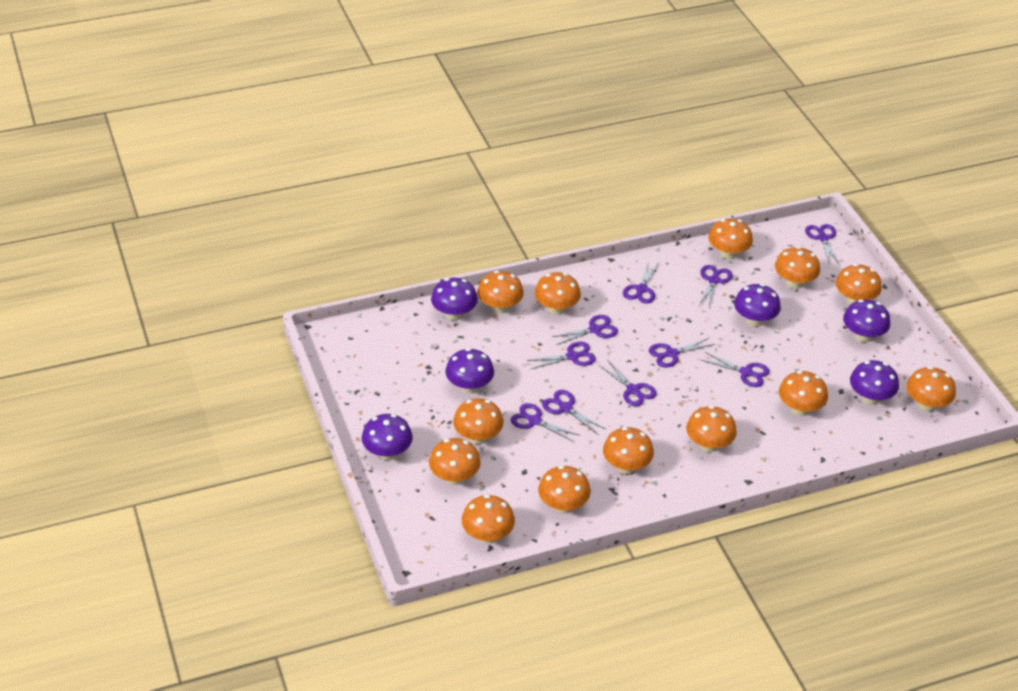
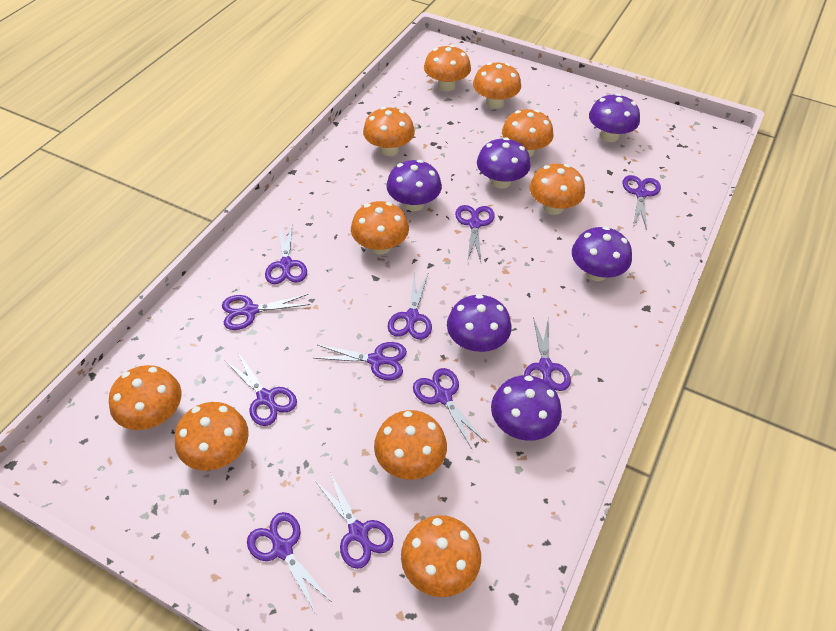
orange mushroom: [429,438,481,485] [453,398,504,444] [462,495,515,544] [477,271,524,314] [534,272,581,315] [538,465,591,513] [603,427,654,474] [686,406,737,452] [708,218,753,259] [775,246,820,289] [779,371,828,416] [836,264,882,305] [906,366,956,412] = 13 -> [109,365,182,430] [175,402,249,471] [351,201,409,254] [363,107,415,156] [374,410,447,480] [401,515,481,597] [424,45,471,91] [473,62,521,109] [502,109,554,157] [529,164,585,215] = 10
purple scissors: [511,403,579,442] [527,341,596,369] [542,390,605,435] [552,315,618,345] [599,360,656,406] [623,260,658,304] [649,337,715,367] [698,265,732,308] [702,352,769,387] [805,224,840,265] = 10 -> [222,294,310,330] [224,353,297,426] [247,512,332,614] [265,225,307,284] [314,342,407,381] [315,470,394,569] [388,271,432,340] [413,368,486,449] [455,205,495,262] [524,317,571,391] [622,175,661,230] = 11

